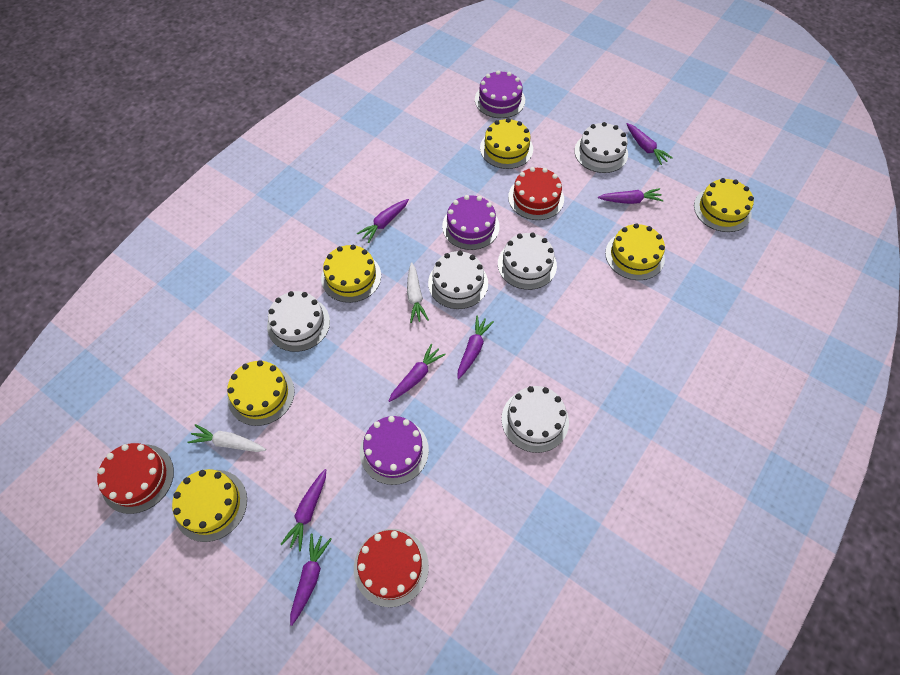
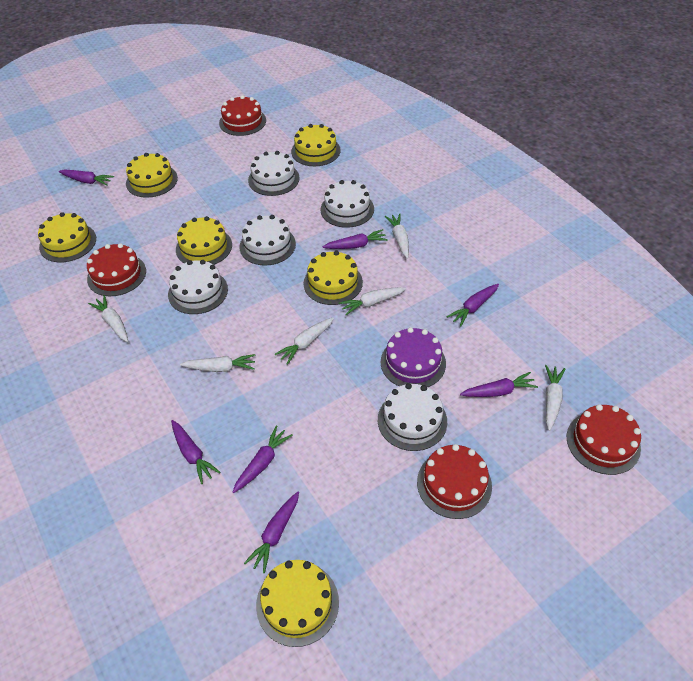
purple cake: [360,416,429,485] [442,195,500,250] [475,70,525,118] = 3 -> [381,327,446,387] = 1
red cake: [97,443,174,514] [354,529,429,607] [508,167,564,220] = 3 -> [87,243,146,296] [219,95,266,136] [417,444,492,519] [567,404,641,475] = 4
white carrot: [187,424,266,452] [407,262,429,323] = 2 -> [88,295,128,342] [180,354,256,372] [275,318,334,365] [339,287,406,315] [385,214,409,259] [545,365,565,431] = 6

